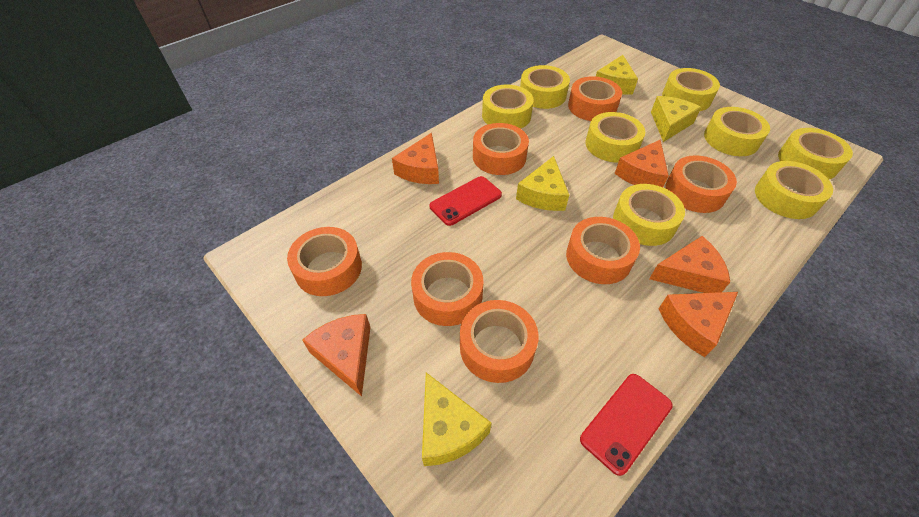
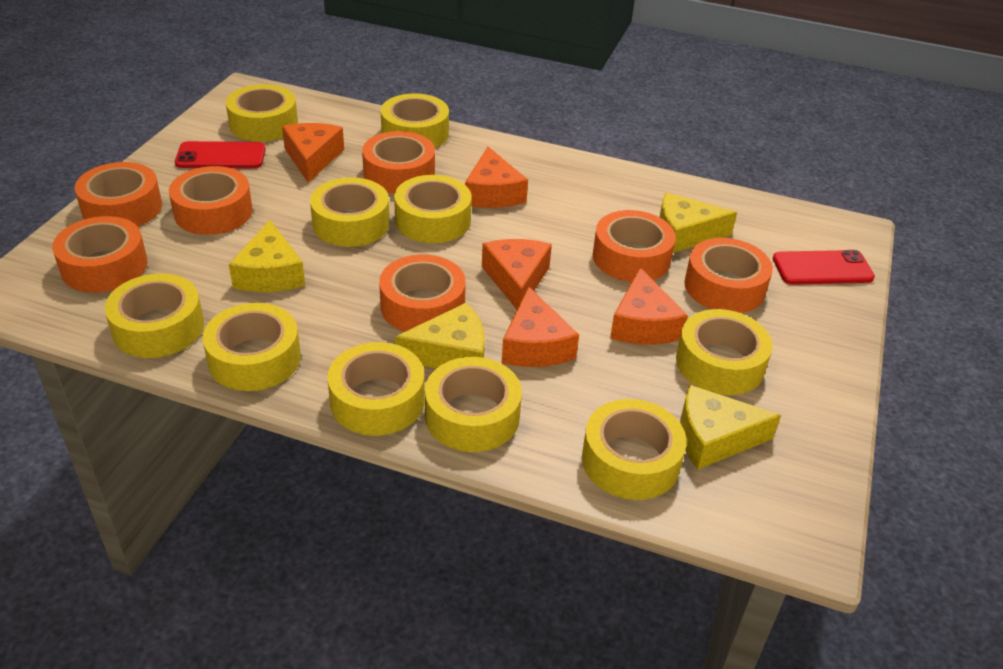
yellow tape: [482,85,534,129] [520,65,570,109] [585,112,645,162] [613,184,685,246] [662,68,720,111] [704,107,770,156] [755,161,833,219] [778,128,853,179] = 8 -> [104,274,204,358] [202,303,301,391] [226,84,298,142] [310,177,390,247] [327,342,425,436] [381,93,449,148] [394,175,472,243] [425,357,522,452] [582,399,687,500] [676,309,773,395] = 10

